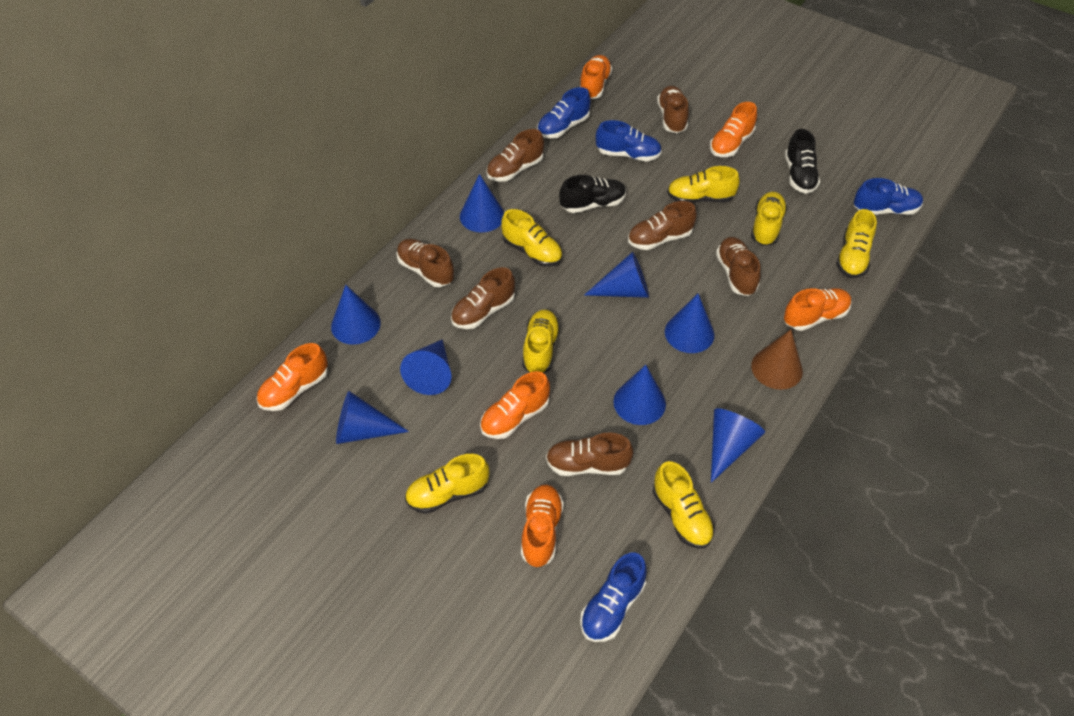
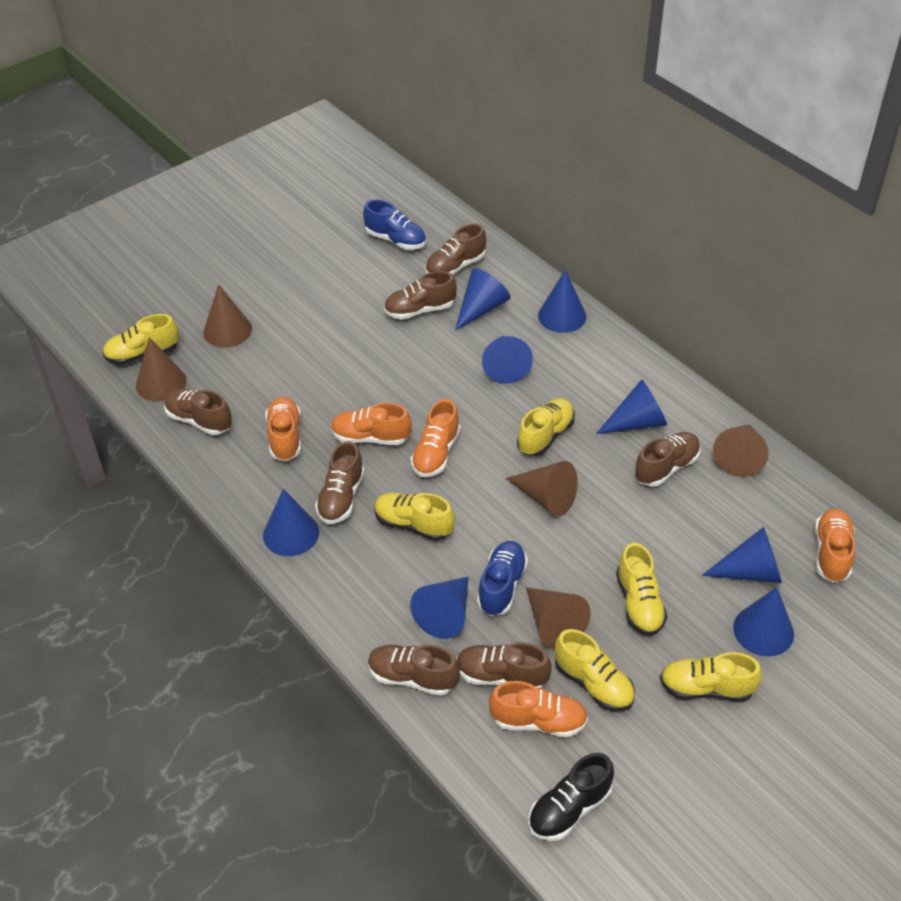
black shoe: [559,175,626,213] [785,129,820,194] = 2 -> [529,753,614,841] = 1
blue shoe: [537,87,591,139] [580,552,647,642] [596,120,662,161] [854,178,923,215] = 4 -> [363,200,426,250] [477,541,528,616] = 2
brown cone: [751,329,803,390] = 1 -> [136,337,187,401] [203,284,252,348] [506,461,578,516] [526,588,591,649] [713,425,769,477] = 5
orange shoe: [257,343,328,411] [480,371,550,439] [521,484,564,567] [580,55,612,99] [710,102,757,157] [784,288,852,331] = 6 -> [265,397,301,461] [331,403,412,445] [411,399,460,477] [489,681,588,738] [815,509,855,583] = 5
yellow shoe: [405,454,490,514] [501,209,562,267] [522,310,560,373] [653,461,715,549] [667,166,740,203] [751,192,787,246] [836,209,877,278] = 7 -> [102,314,179,365] [374,492,455,541] [517,398,575,456] [555,629,635,711] [616,543,668,636] [660,652,762,702] = 6

